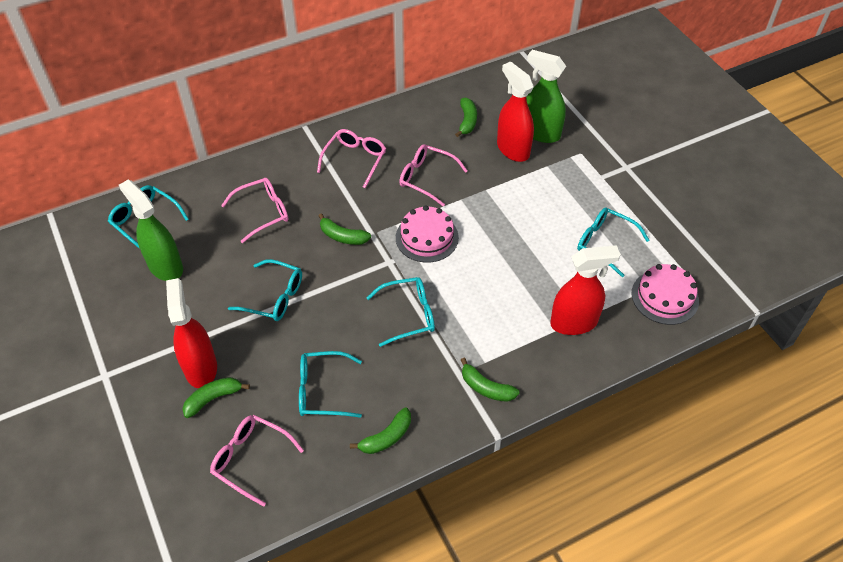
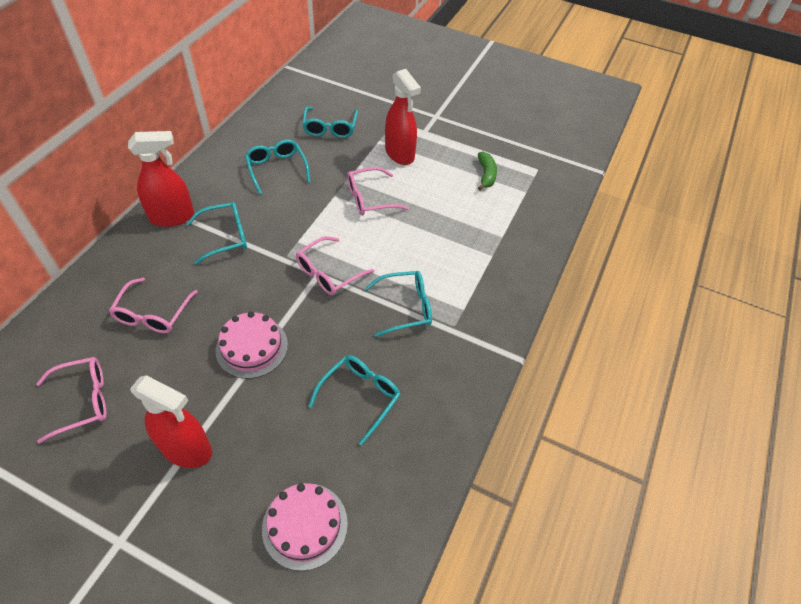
green banana: [183,377,250,418] [318,213,371,245] [350,407,411,454] [455,98,477,137] [461,358,520,402] = 5 -> [478,152,497,190] = 1
green spray bottle: [119,179,183,281] [526,50,566,143] = 2 -> none = 0

